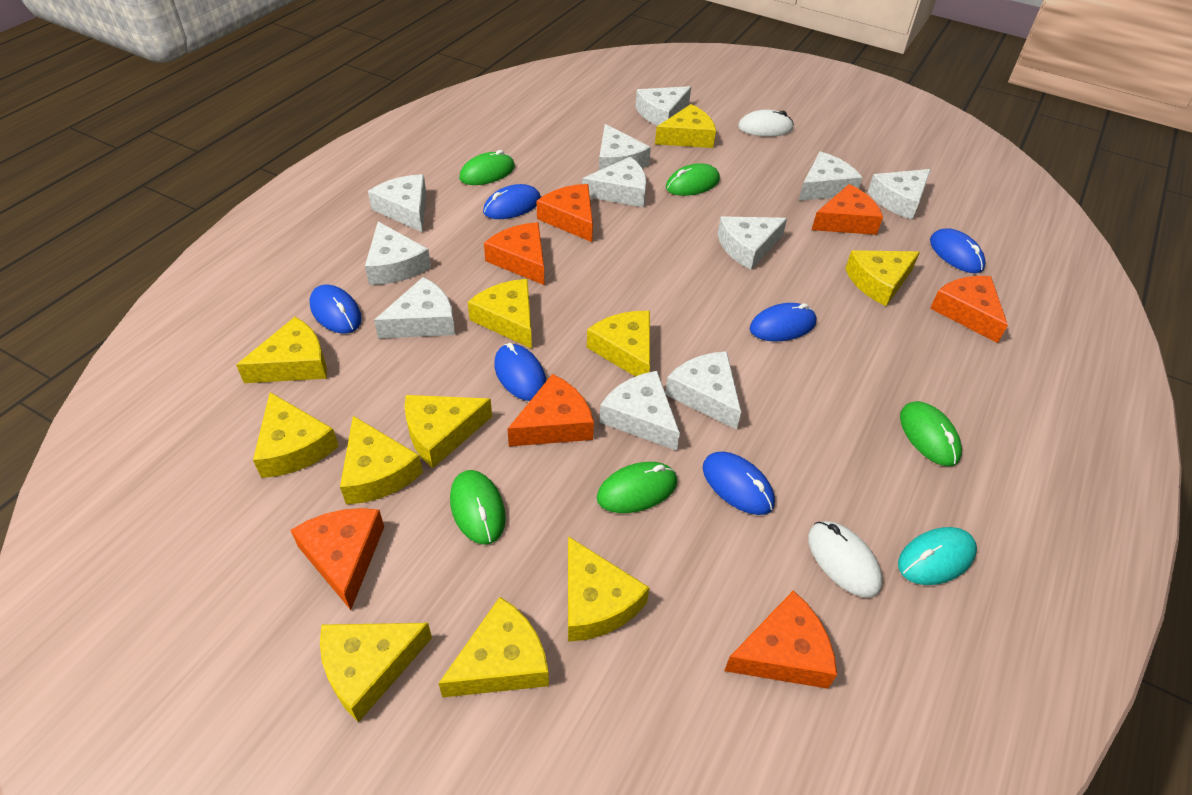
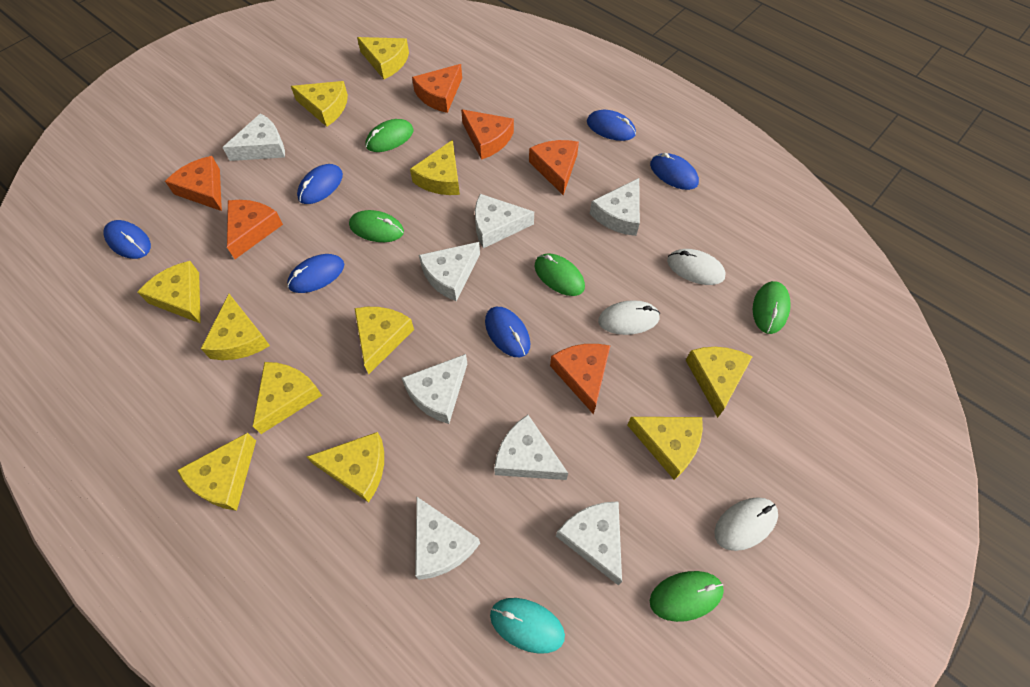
orange cheese: [290,508,384,610] [484,222,544,285] [508,374,594,447] [537,184,593,242] [724,590,837,689] [812,184,883,235] [930,276,1008,343] = 7 -> [165,156,222,211] [227,200,283,259] [412,64,462,113] [461,109,514,160] [529,140,579,195] [550,344,610,414] = 6
white cheese: [365,222,431,285] [368,174,426,232] [374,277,455,339] [582,157,647,207] [599,124,651,170] [599,371,680,451] [635,86,691,126] [665,351,741,430] [717,216,787,270] [799,151,863,201] [868,169,931,220] = 11 -> [222,113,285,161] [402,354,467,424] [415,496,480,580] [419,242,480,301] [475,194,534,248] [494,415,568,480] [556,501,622,585] [590,178,640,236] = 8
white mouse: [738,109,794,137] [808,521,883,598] = 2 -> [598,300,660,335] [667,249,726,285] [714,497,778,551] = 3

